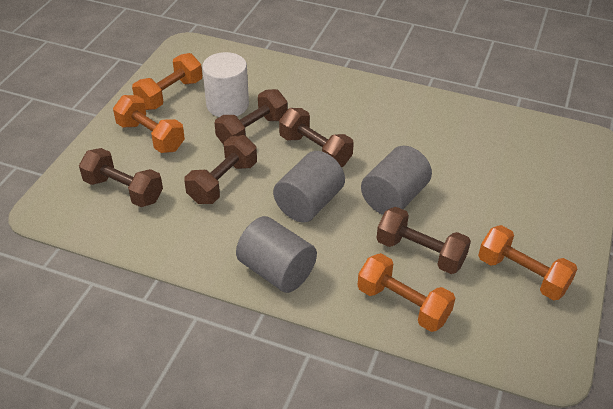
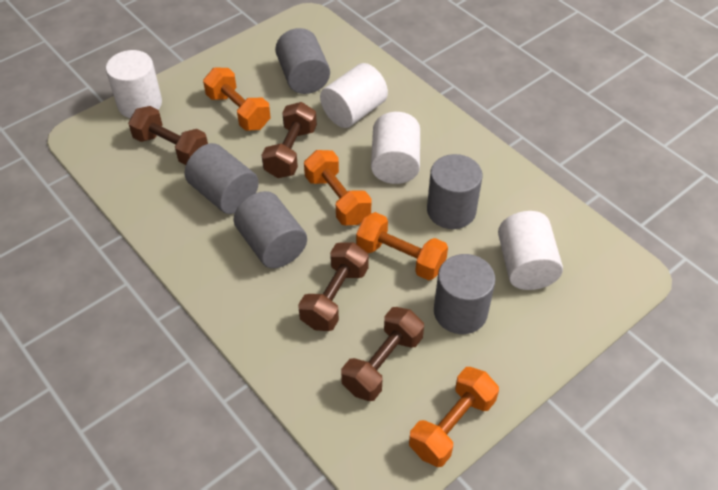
brown dumbbell: [79,148,163,207] [184,135,257,204] [215,89,288,145] [279,108,354,167] [377,207,471,274] = 5 -> [128,106,208,165] [262,102,317,178] [298,242,369,331] [341,307,424,401] = 4
grey cylinder: [236,216,317,293] [273,151,345,223] [361,146,432,215] = 3 -> [185,143,259,214] [233,191,307,268] [275,28,330,94] [427,154,482,229] [434,254,496,334] = 5
white cylinder: [202,52,249,117] = 1 -> [106,50,162,118] [320,63,388,128] [371,112,420,184] [498,211,563,290] = 4

